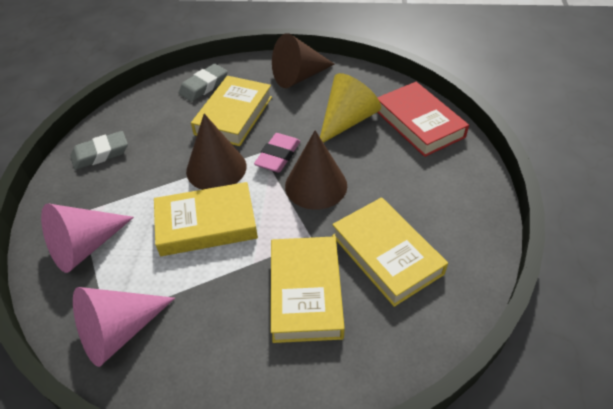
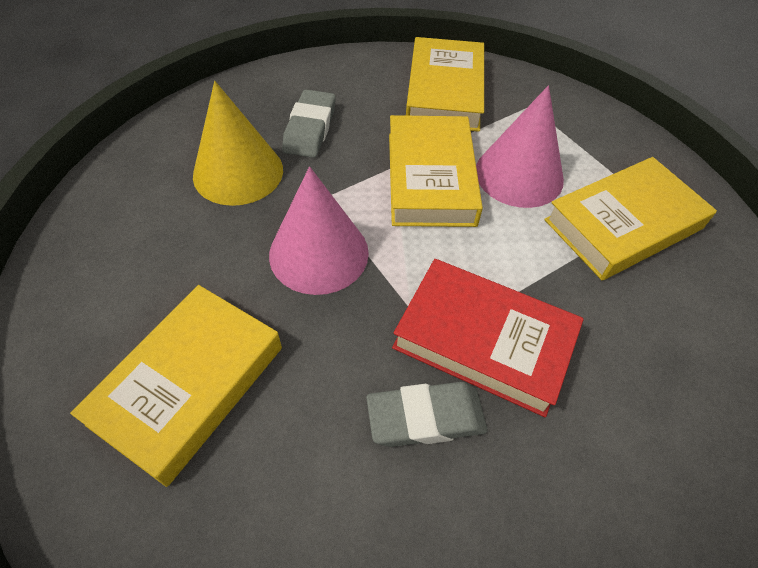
brown cone: [186,114,246,190] [272,33,335,88] [285,130,347,210] = 3 -> none = 0
pink eraser: [254,133,300,172] = 1 -> none = 0

